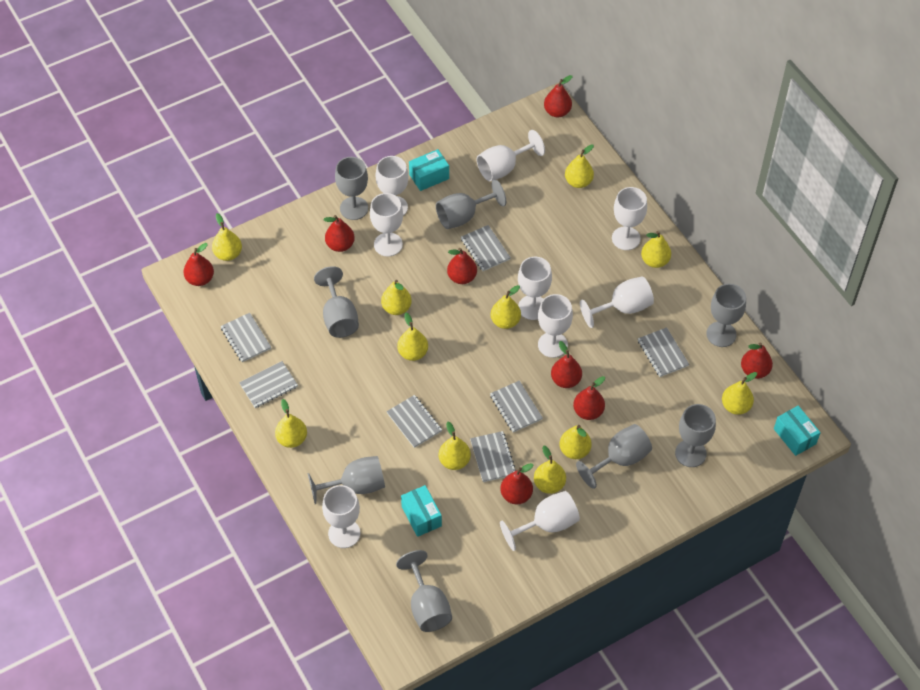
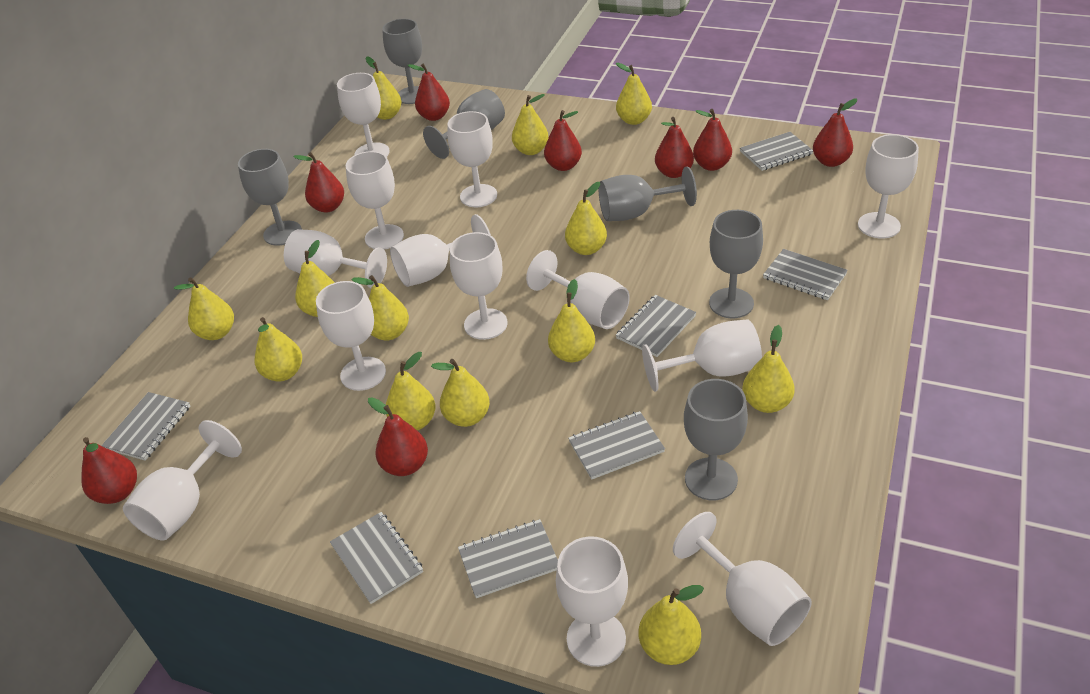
grey goblet: [307,456,385,504] [314,266,359,338] [335,157,368,220] [396,550,452,632] [436,179,506,229] [576,424,652,489] [675,404,716,467] [706,284,746,347] = 8 -> [238,149,302,246] [382,19,422,104] [423,89,505,159] [599,167,697,221] [684,379,748,500] [709,210,763,318] = 6
turquoise box: [401,485,442,537] [409,149,449,191] [774,406,821,456] = 3 -> none = 0
white goblet: [322,485,360,548] [370,193,403,257] [376,156,409,216] [477,130,545,181] [500,491,580,551] [518,257,552,320] [538,294,573,358] [580,276,654,328] [612,187,647,250] = 9 -> [123,420,242,540] [284,229,387,288] [316,281,386,391] [337,73,390,157] [346,151,404,250] [390,214,491,287] [448,111,497,207] [450,232,508,340] [526,250,630,329] [556,536,628,667] [642,319,762,392] [673,512,812,646] [858,134,919,239] = 13
yellow pear: [212,213,242,261] [275,399,307,448] [381,280,412,315] [397,313,428,361] [439,422,471,470] [491,285,521,329] [534,445,566,494] [559,425,592,459] [565,144,594,188] [641,231,671,268] [722,372,757,415] = 11 -> [174,277,234,340] [255,317,302,381] [295,240,335,317] [351,275,409,341] [365,56,401,120] [386,352,435,430] [431,359,490,427] [512,94,549,155] [548,279,595,362] [565,182,607,255] [616,63,652,125] [639,585,704,665] [743,325,795,413] = 13

